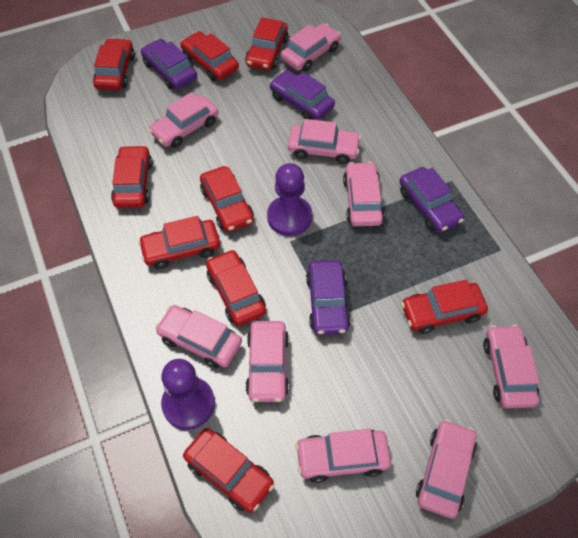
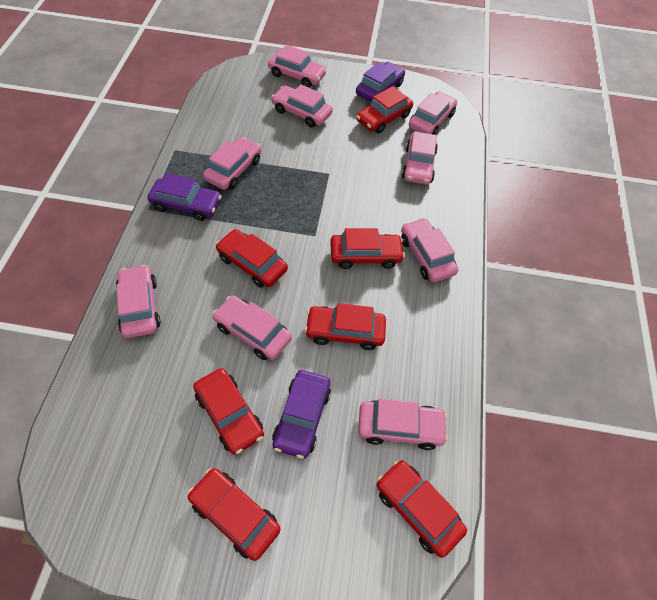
purple car: [141,39,197,89] [269,70,335,120] [306,260,351,335] [399,167,464,233] = 4 -> [148,173,221,221] [272,370,331,459] [356,62,405,102] = 3
purple pawn: [161,359,215,430] [267,163,312,236] = 2 -> none = 0
red car: [93,38,135,90] [111,145,153,208] [138,216,220,269] [180,31,239,81] [183,428,274,512] [200,166,254,232] [206,250,266,326] [245,17,288,70] [401,280,488,334] = 9 -> [188,468,281,561] [193,368,264,455] [216,229,288,288] [305,303,386,350] [330,228,405,269] [356,86,413,133] [376,460,467,558] = 7

